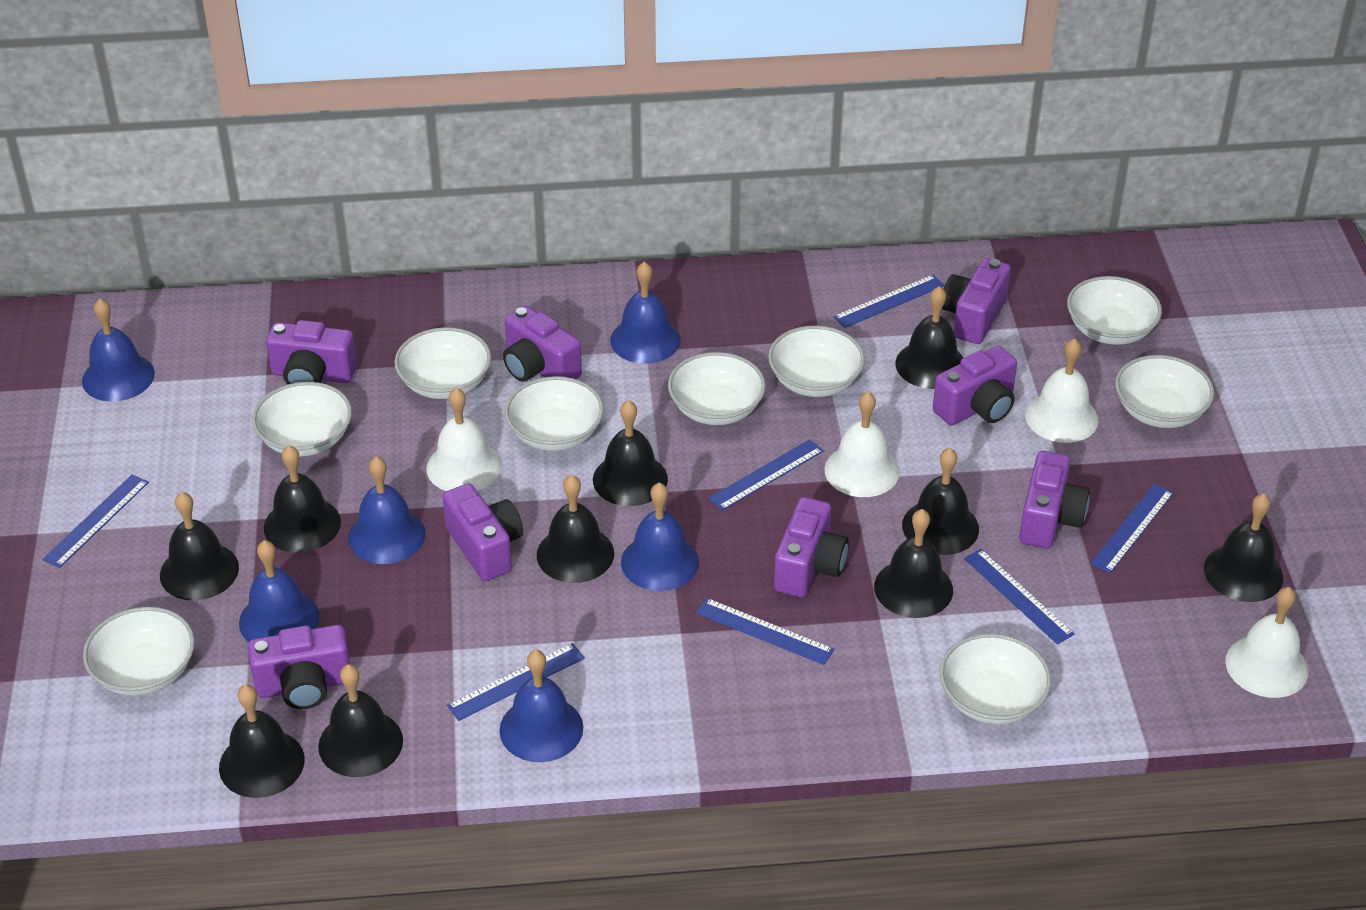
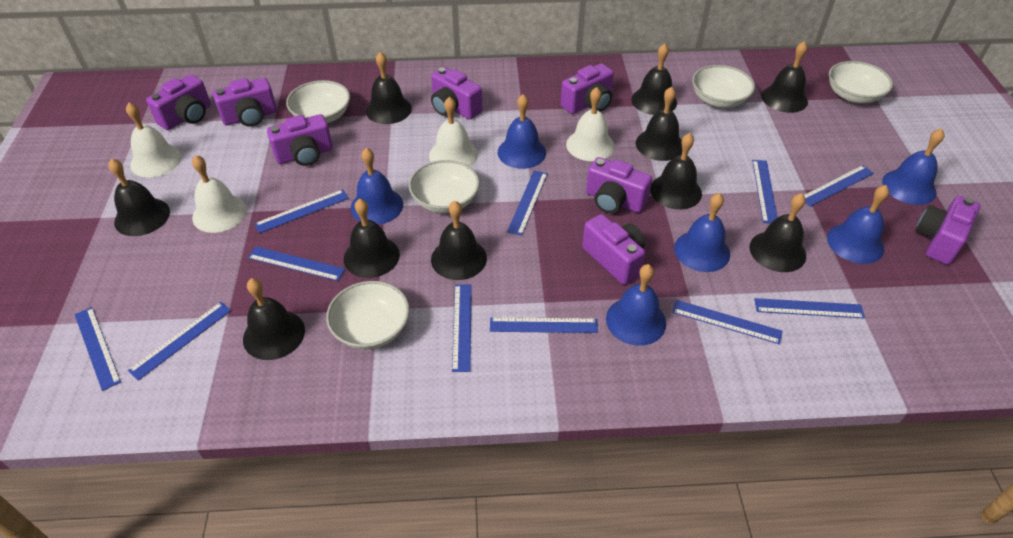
blue ruler: [43,474,149,568] [447,643,585,721] [696,598,834,665] [708,439,824,511] [833,275,945,328] [964,549,1075,645] [1091,484,1174,573] = 7 -> [74,307,121,391] [128,302,231,381] [248,247,345,281] [254,189,349,233] [452,284,472,372] [490,317,598,333] [507,170,548,236] [672,300,782,345] [752,160,778,224] [754,298,865,319] [804,165,874,207] = 11
white bowl: [83,607,195,696] [252,382,352,457] [394,327,491,399] [505,376,604,451] [668,352,766,425] [768,326,865,397] [940,633,1051,724] [1067,276,1162,345] [1115,355,1214,428] = 9 -> [286,80,350,123] [326,281,410,349] [409,160,480,213] [692,65,755,108] [829,61,893,103] = 5

